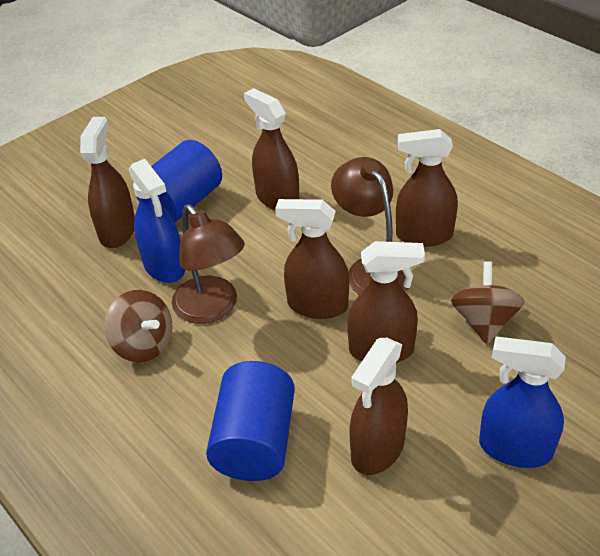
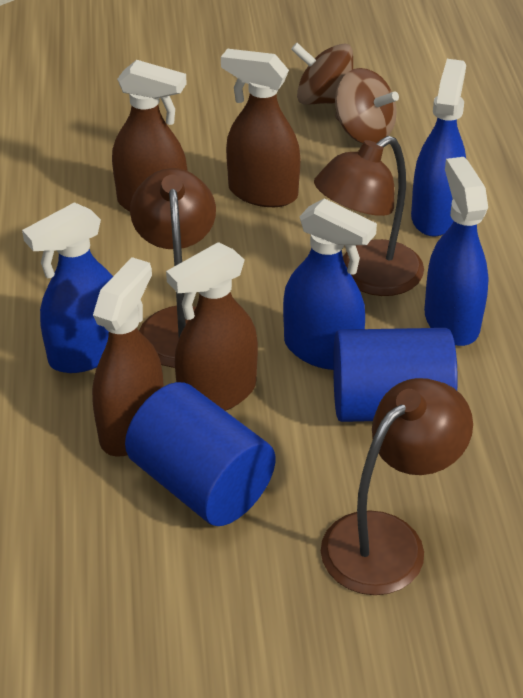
blue spray bottle: [129,159,185,283] [479,337,566,468] = 2 -> [22,202,113,373] [283,198,377,370] [411,59,466,237] [424,157,489,346] = 4
brown lamp: [172,204,245,324] [331,157,409,295] = 2 -> [130,168,216,368] [314,136,424,296] [321,378,473,595] = 3
brown spray bottle: [80,117,135,248] [244,88,299,210] [275,199,349,319] [347,241,425,363] [349,338,408,475] [396,129,458,247] = 6 -> [92,257,164,457] [112,60,188,212] [166,242,258,411] [221,49,300,207] = 4

